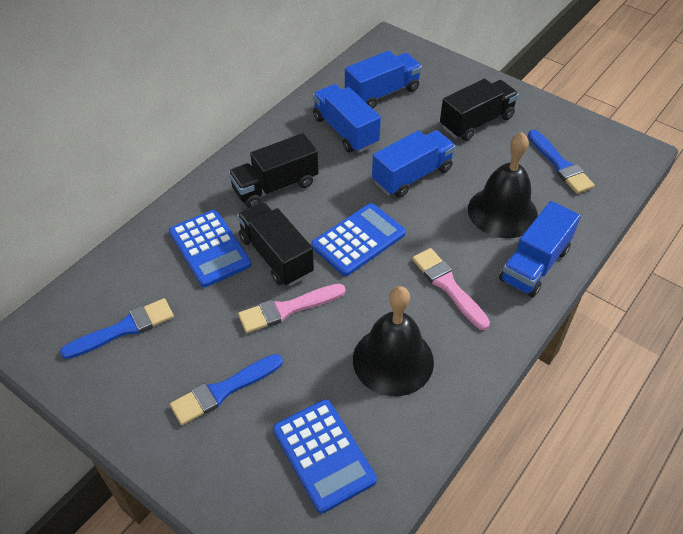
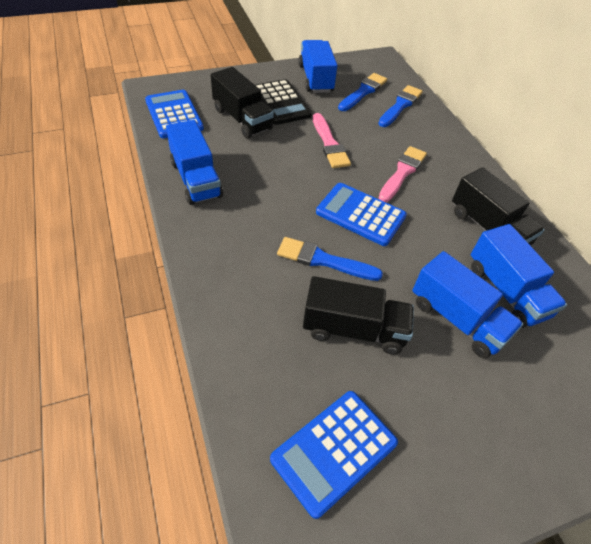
black bell: [353,286,434,396] [468,132,538,238] = 2 -> none = 0
black calculator: none = 0 -> [256,79,312,125] = 1

